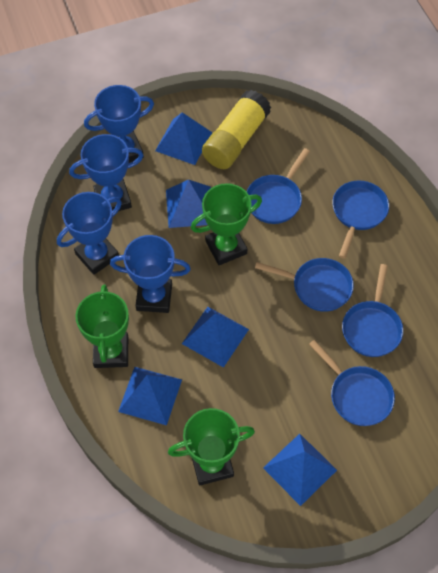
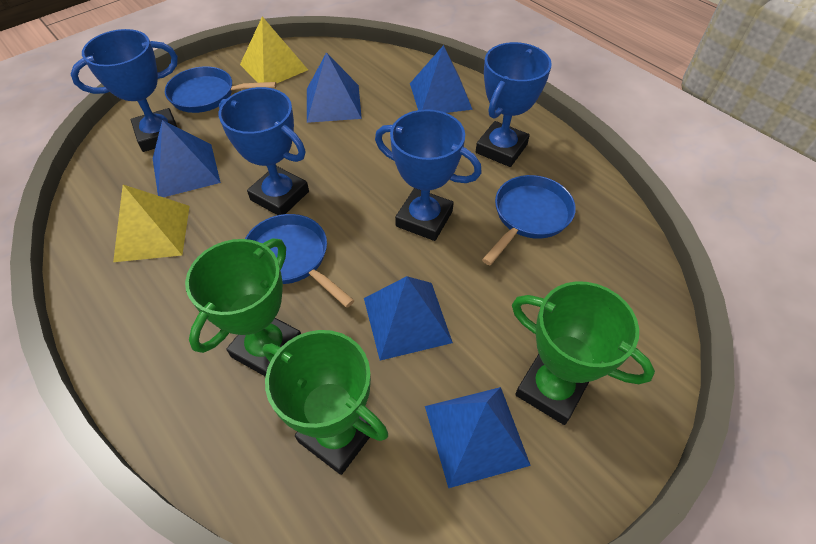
blue pan: [246,148,310,224] [255,258,354,312] [309,340,395,426] [332,181,389,259] [342,264,403,357] = 5 -> [165,66,277,113] [245,214,355,308] [482,175,576,265] = 3
yellow glue stick: [202,90,271,169] = 1 -> none = 0
yellow pyramid: none = 0 -> [113,185,189,262] [240,17,308,84] = 2

